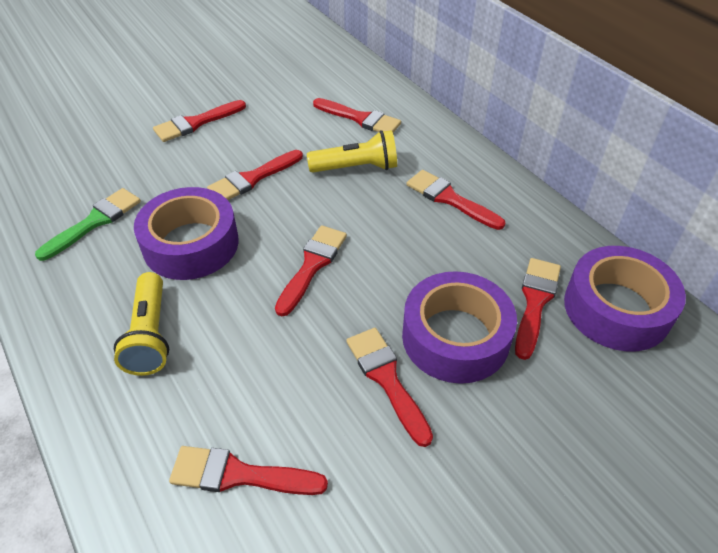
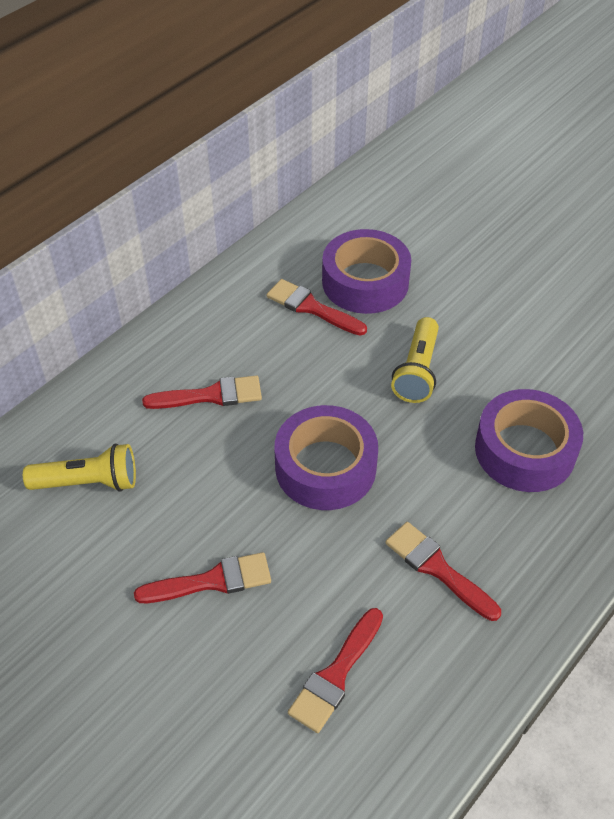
green brush: [35,188,141,261] = 1 -> none = 0
red brush: [153,100,246,142] [169,446,328,495] [207,150,303,200] [275,225,347,316] [313,98,401,132] [346,328,433,447] [407,170,505,230] [515,258,561,360] = 8 -> [134,552,271,603] [142,376,262,409] [267,279,367,336] [288,608,383,733] [385,522,501,621] = 5

